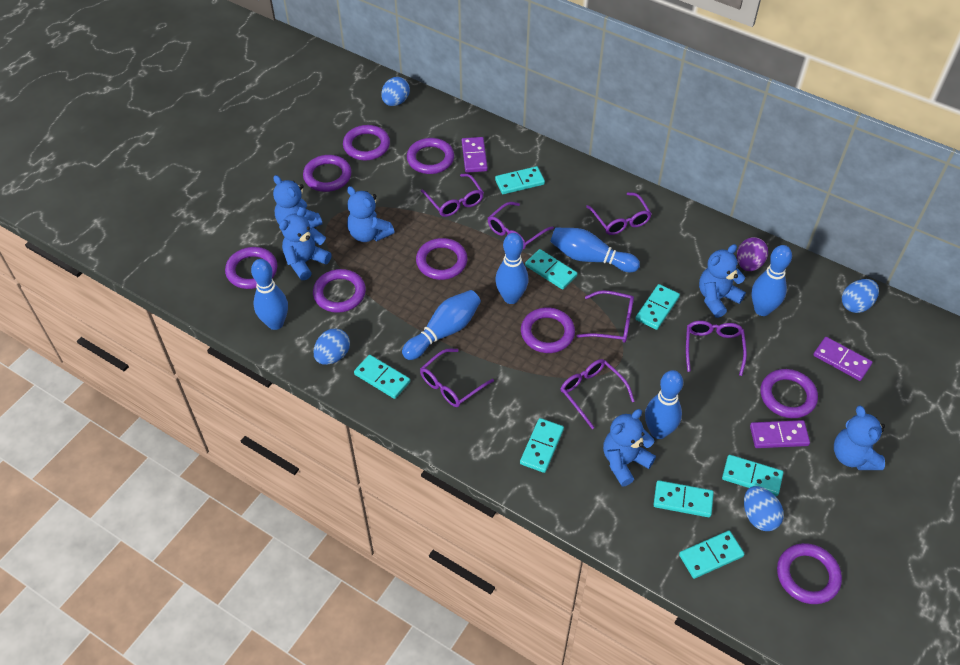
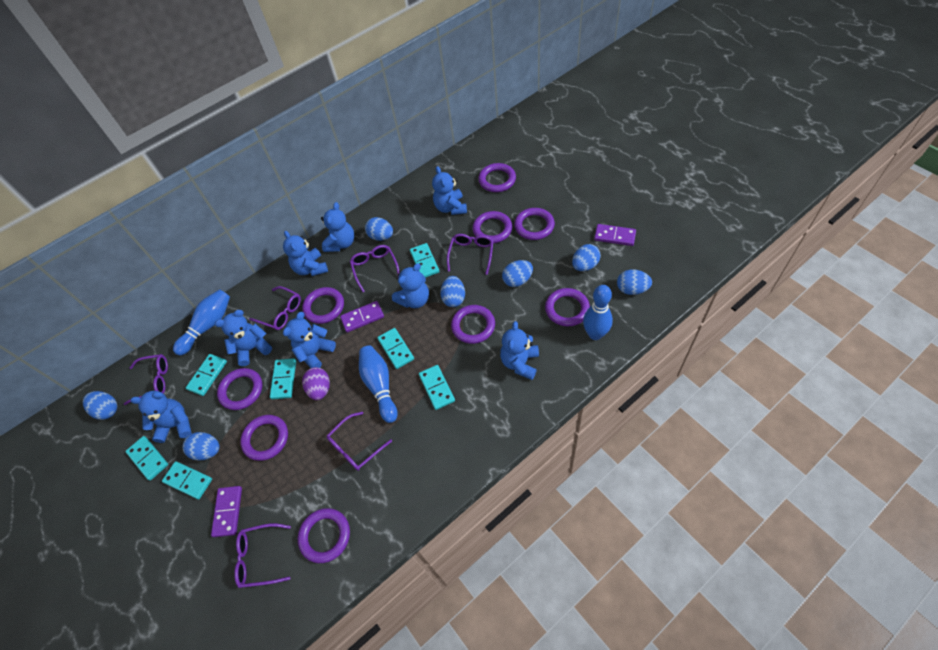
blue bowling pin: [251,259,288,330] [402,290,481,360] [495,233,528,304] [550,228,640,272] [645,370,683,439] [751,245,792,316] = 6 -> [173,289,230,356] [359,346,398,423] [583,285,613,340] = 3
blue egg: [313,328,350,365] [381,77,410,106] [744,486,784,531] [842,279,879,313] = 4 -> [83,391,117,420] [182,432,220,461] [365,217,393,241] [440,276,465,307] [502,260,533,287] [572,244,601,271] [617,270,652,295] = 7
blue teddy bear: [273,175,322,228] [279,207,331,280] [347,186,395,242] [603,409,656,486] [699,244,746,318] [834,406,885,470] = 6 -> [130,391,192,443] [215,310,272,366] [283,231,328,276] [283,312,336,368] [321,202,354,252] [392,263,429,308] [432,166,467,215] [500,321,539,380] = 8
purple glasses: [420,349,494,407] [421,174,484,217] [488,202,554,249] [560,359,635,429] [577,290,634,343] [586,192,652,235] [686,321,747,376] = 7 -> [124,354,168,405] [234,523,291,588] [249,286,301,330] [327,412,392,471] [350,245,399,292] [447,234,493,275] = 6
turquoise domino: [354,355,410,399] [495,166,545,194] [520,418,564,473] [525,249,577,290] [635,284,680,330] [653,480,714,517] [679,531,744,579] [722,455,783,496] = 8 -> [125,436,168,481] [162,461,212,499] [186,354,227,396] [270,358,296,399] [377,328,414,369] [410,243,440,278] [419,365,455,410] = 7

